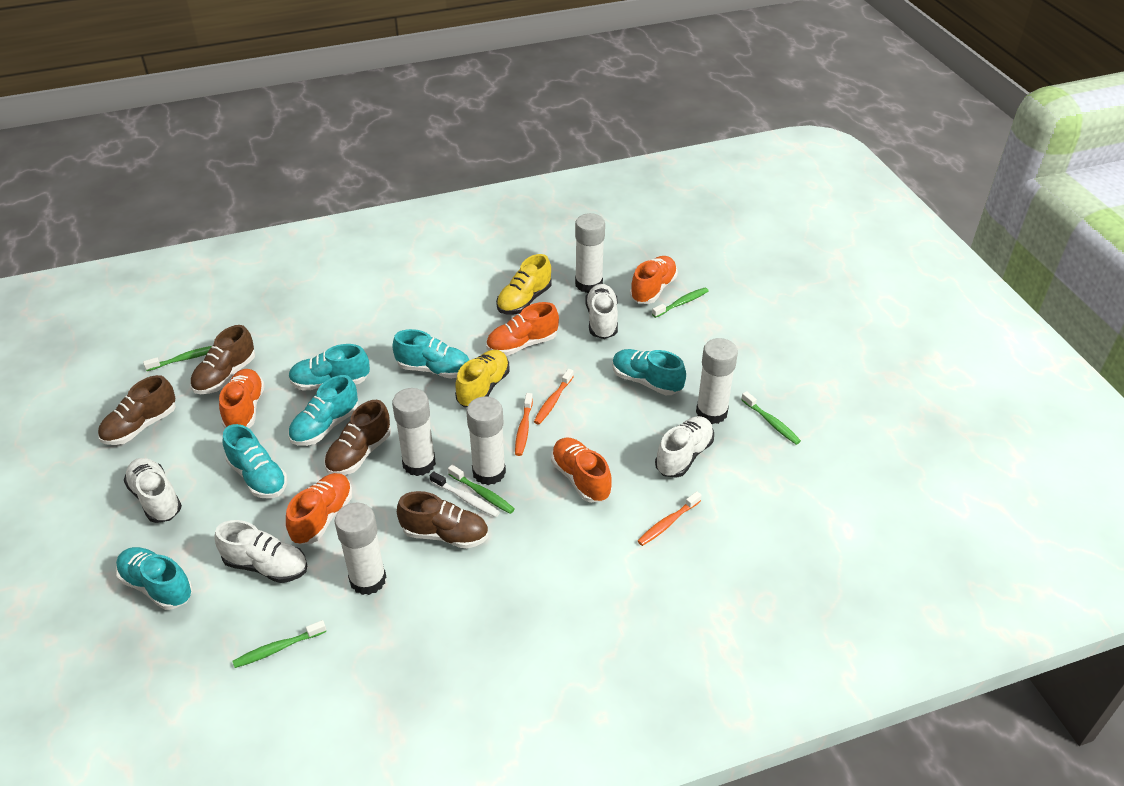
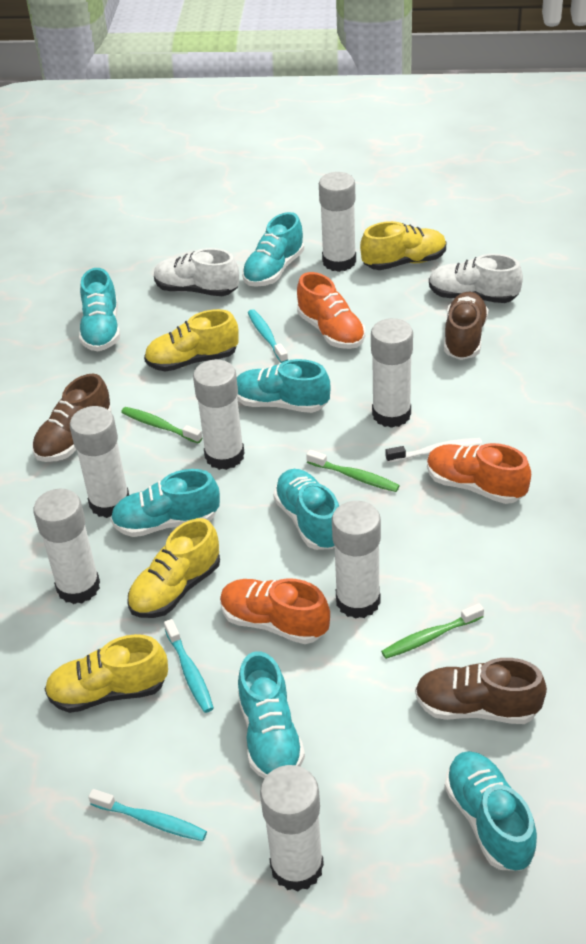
brown shoe: [98,375,176,445] [190,325,255,394] [324,400,391,475] [397,491,488,549] = 4 -> [32,374,112,462] [415,658,547,724] [444,292,489,360] = 3
green toothbrush: [143,346,212,371] [233,620,326,668] [448,465,515,514] [652,287,709,318] [741,391,801,445] = 5 -> [121,407,202,444] [306,450,400,492] [381,603,484,659] = 3
orange shoe: [219,369,265,428] [286,473,352,544] [486,302,559,356] [551,437,612,503] [630,256,678,304] = 5 -> [220,578,330,644] [297,272,365,349] [427,443,531,504] = 3
orange toothbrush: [515,393,533,456] [534,369,574,425] [638,491,702,546] = 3 -> none = 0
turquoise shoe: [116,547,193,610] [223,424,288,499] [288,344,370,391] [288,375,358,446] [392,329,469,379] [612,349,686,395] = 6 -> [79,268,120,351] [110,469,220,537] [237,359,330,413] [238,651,305,779] [242,212,304,287] [273,469,339,550] [444,751,537,871] = 7
turquoise toothbrush: none = 0 -> [88,789,207,841] [164,619,214,713] [248,309,288,363] = 3
white glue stick: [335,503,386,595] [392,388,436,476] [466,397,506,485] [575,213,605,293] [696,338,738,424] = 5 -> [33,489,100,604] [70,406,129,518] [193,360,245,470] [260,765,324,892] [319,172,356,272] [332,501,381,619] [371,318,413,428] = 7
white shoe: [124,458,182,523] [214,520,307,583] [585,284,618,339] [655,416,714,478] = 4 -> [154,248,239,296] [429,254,523,303] = 2
yellow shoe: [455,350,510,407] [496,254,552,314] = 2 -> [45,634,168,713] [127,518,220,618] [144,309,239,372] [360,221,446,270] = 4

